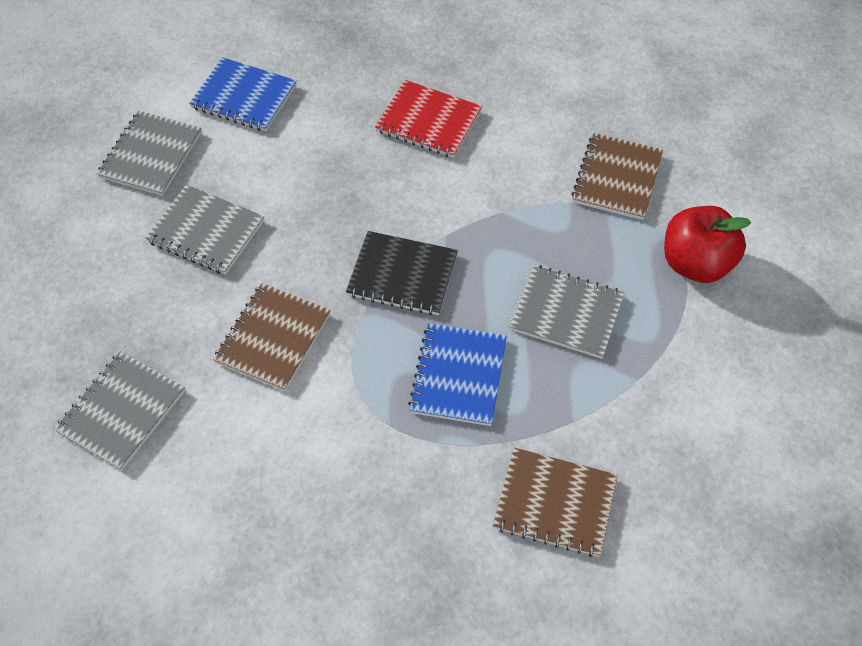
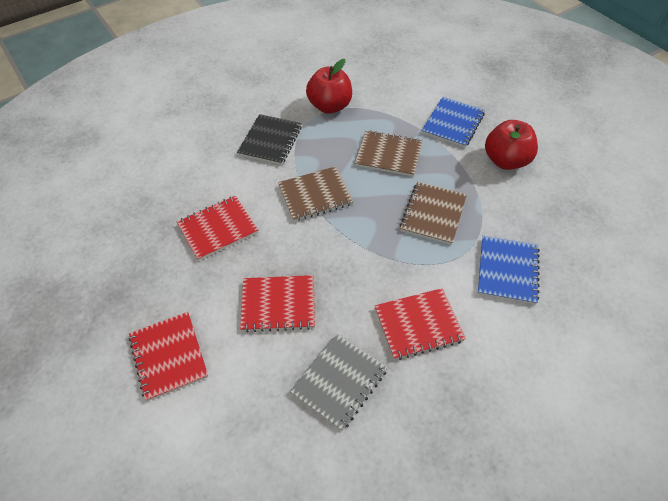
grey notebook: [54,351,185,471] [97,110,202,196] [145,185,264,275] [508,265,624,359] = 4 -> [290,333,388,431] = 1
red apple: [664,206,751,283] = 1 -> [306,59,352,114] [485,120,538,170] = 2
red notebook: [375,80,482,158] = 1 -> [129,312,209,401] [177,196,258,261] [240,275,315,333] [375,288,466,360] = 4

